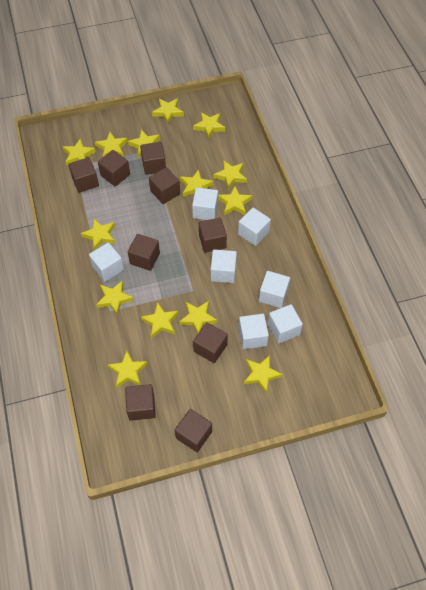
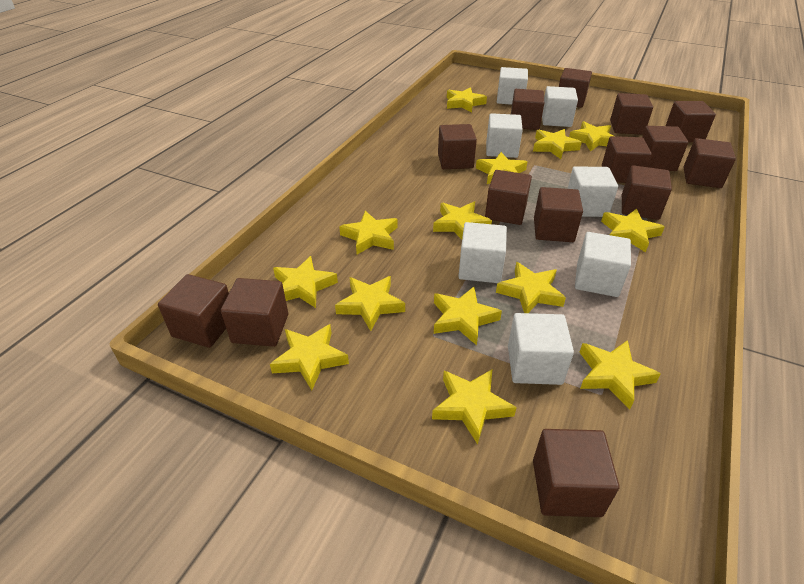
brown cube: [68,157,99,193] [98,150,130,187] [125,384,156,421] [128,234,160,271] [140,142,166,175] [149,167,180,204] [175,409,212,452] [193,322,228,363] [199,217,227,253] = 9 -> [158,274,229,348] [221,278,288,347] [438,124,477,169] [485,170,532,225] [511,89,544,130] [533,429,619,517] [534,187,583,242] [559,68,592,108] [602,136,652,183] [610,93,653,135] [622,165,672,220] [642,126,688,171] [666,101,716,142] [683,138,736,188] = 14

